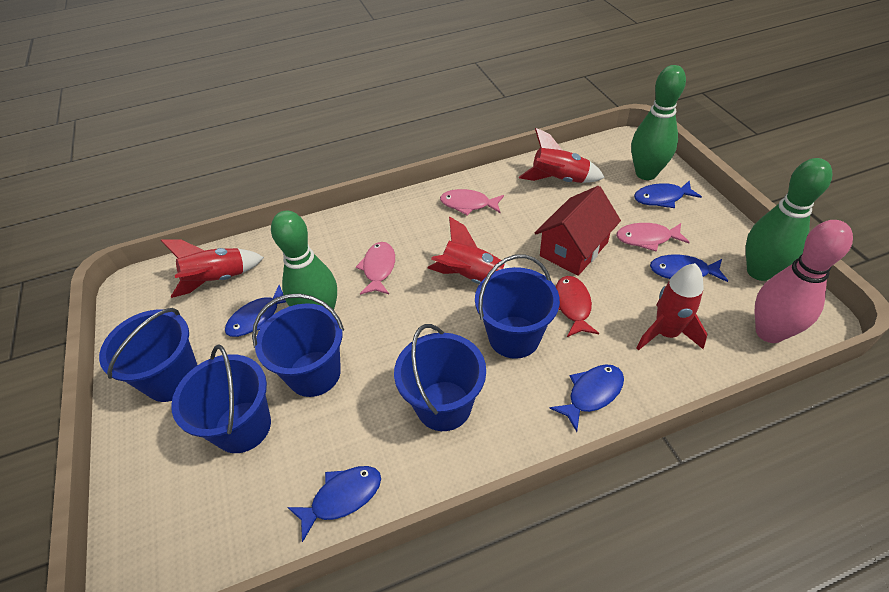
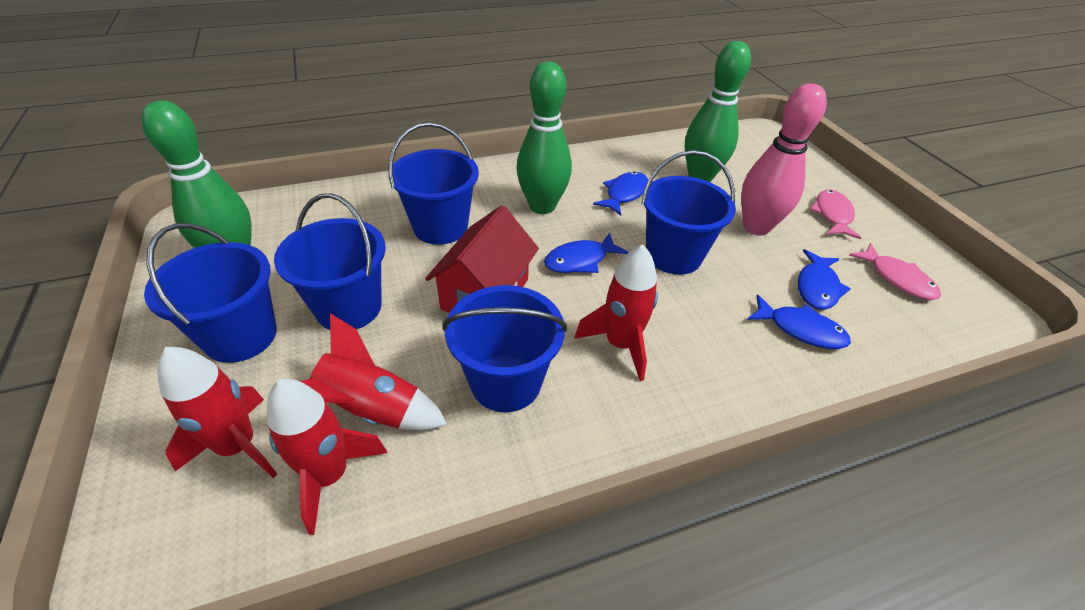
blue fish: [225,285,286,337] [287,466,381,542] [549,364,624,432] [634,181,702,208] [650,254,728,282] = 5 -> [544,233,629,273] [593,172,648,216] [747,295,851,349] [798,249,851,310] = 4
pink fish: [356,242,395,295] [440,189,504,215] [616,223,690,252] = 3 -> [810,189,861,239] [849,243,941,300] = 2
red fish: [556,276,599,337] = 1 -> none = 0

